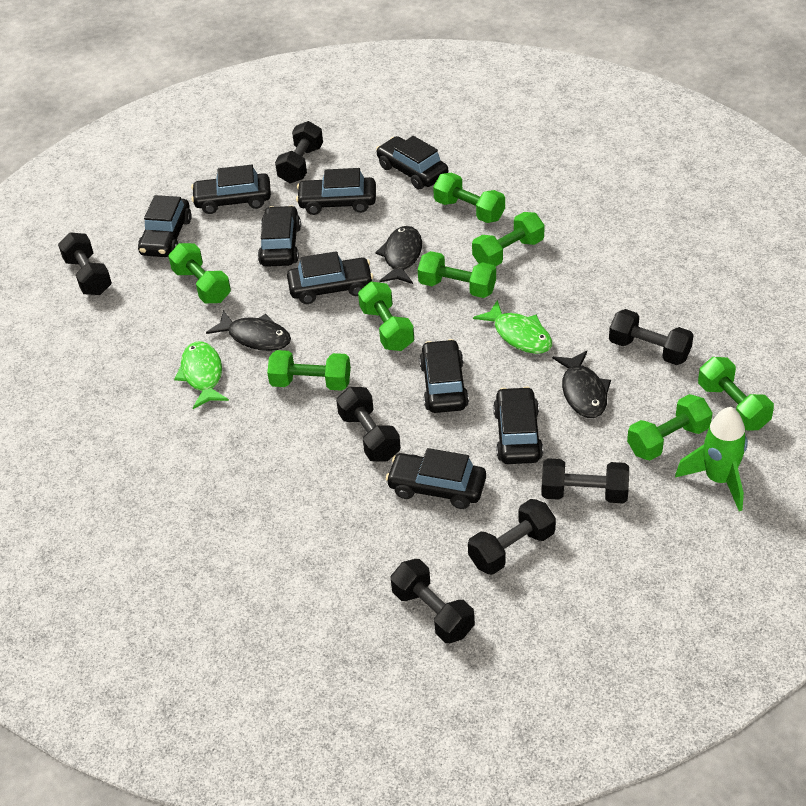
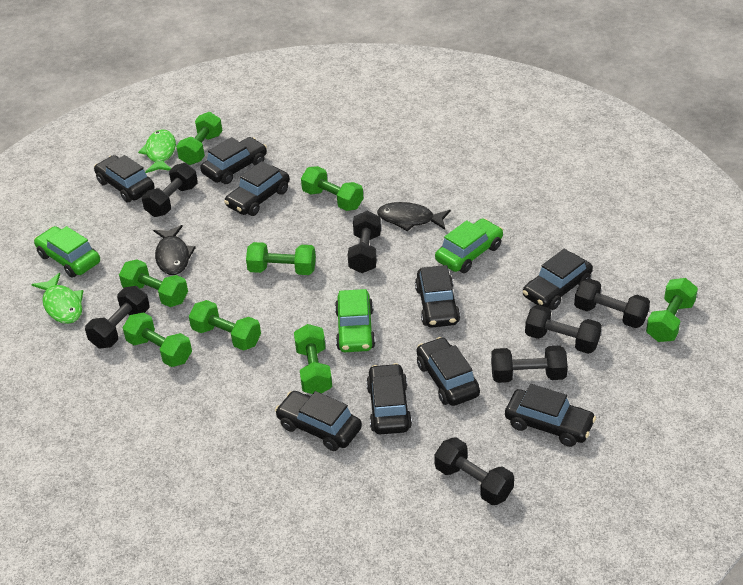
black fish: [206,310,291,351] [375,226,422,284] [552,350,611,418] = 3 -> [153,225,196,275] [377,202,451,232] = 2
green car: none = 0 -> [34,226,100,278] [335,289,375,352] [435,218,503,273] = 3
green rocket: [675,407,748,511] = 1 -> none = 0

